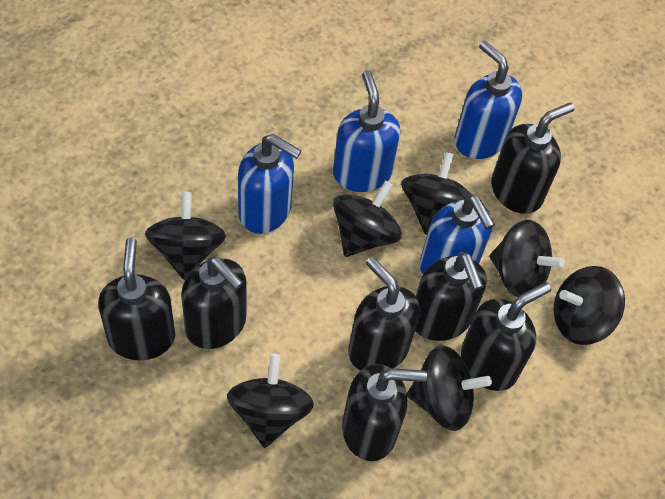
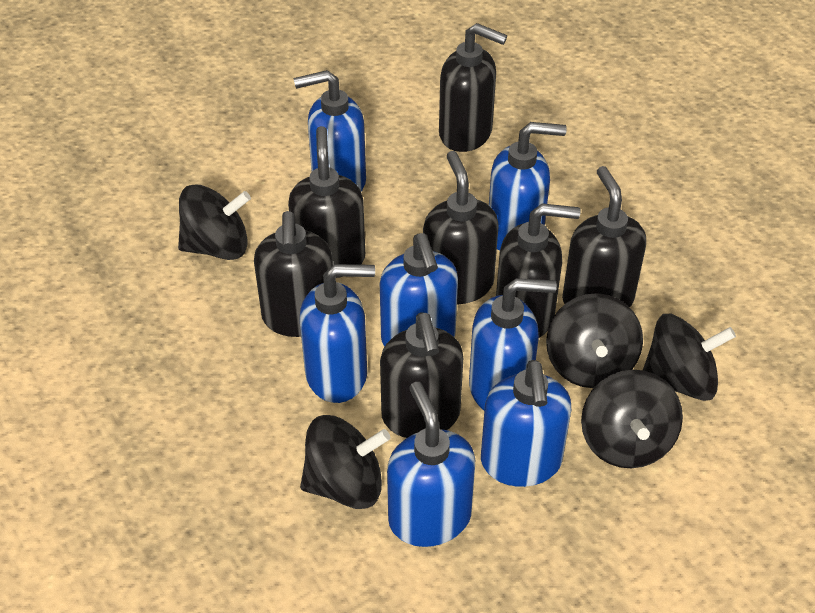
black spinning top: [145,192,226,280] [227,354,314,448] [333,181,402,257] [401,152,472,235] [407,345,492,431] [489,220,565,298] [553,266,625,345] = 7 -> [178,184,251,260] [300,415,391,509] [546,293,643,388] [581,370,683,468] [643,314,736,401] = 5
blue soap dispenser: [238,134,302,234] [333,70,401,192] [419,194,495,274] [454,41,522,159] = 4 -> [294,70,366,192] [300,264,375,403] [380,233,458,347] [387,382,475,547] [469,278,557,410] [481,360,571,487] [489,122,567,251] = 7

